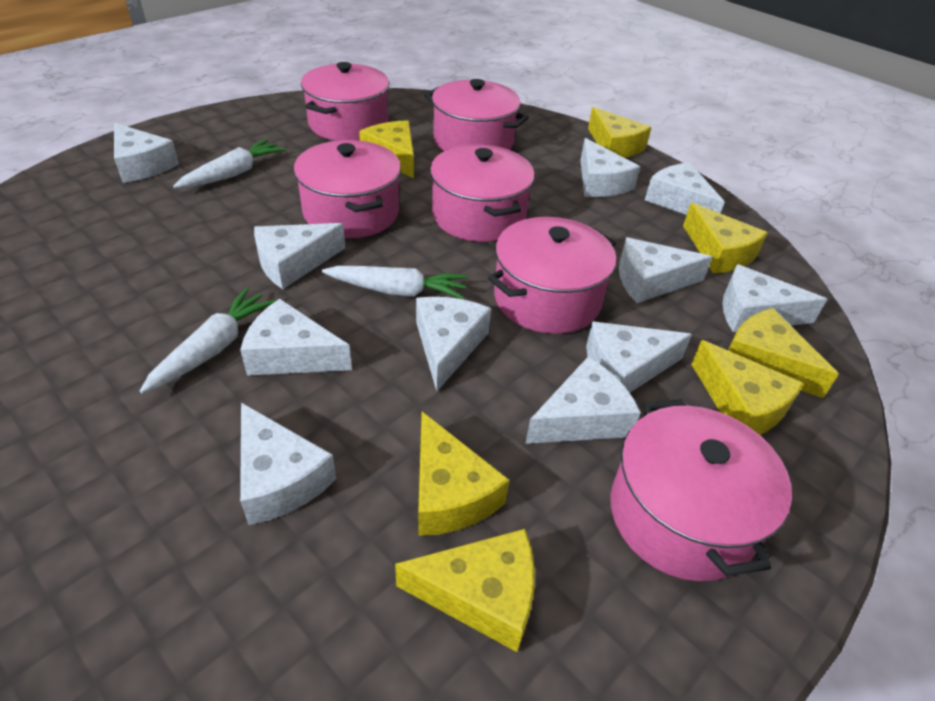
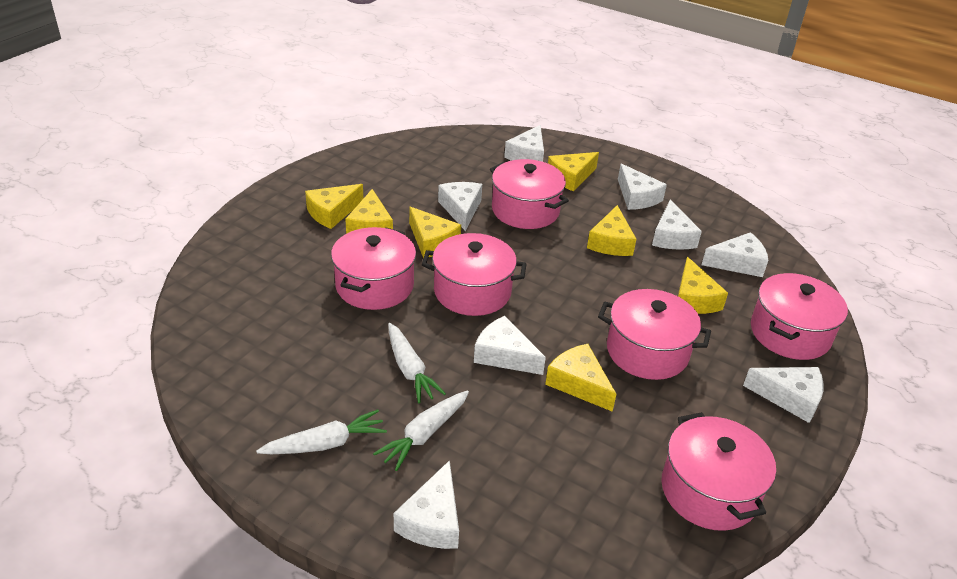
white cheese: [114,123,179,183] [240,299,352,376] [240,403,336,525] [254,223,345,289] [416,297,491,391] [525,357,641,444] [580,138,640,197] [586,322,692,393] [619,237,712,303] [645,162,725,215] [722,264,827,332] = 11 -> [394,460,459,549] [438,182,482,231] [474,316,546,375] [504,125,544,162] [618,164,667,210] [652,199,702,250] [702,232,768,277] [743,367,824,423] = 8

